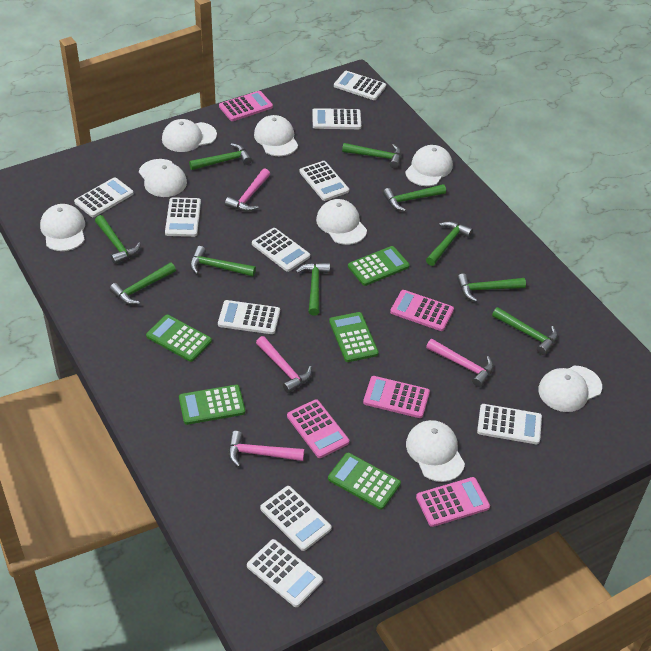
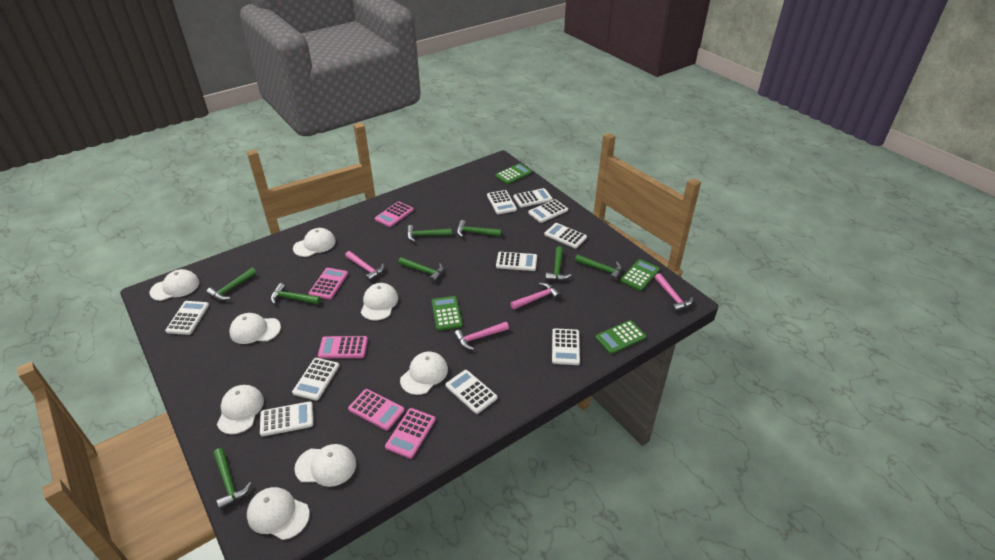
green calculator: [146,315,212,362] [179,385,245,425] [328,453,401,510] [329,312,379,362] [348,246,410,286] = 5 -> [431,296,463,331] [495,163,532,184] [595,320,646,354] [620,259,660,291] = 4
green hammer: [95,215,141,264] [109,262,176,305] [189,143,252,170] [190,246,256,276] [296,263,330,316] [342,143,401,168] [383,184,446,211] [426,221,473,266] [457,274,526,302] [492,307,558,355] = 10 -> [206,268,257,301] [213,448,252,510] [271,283,321,304] [398,257,444,283] [407,225,452,242] [457,220,501,237] [545,246,571,281] [575,255,622,281] = 8

